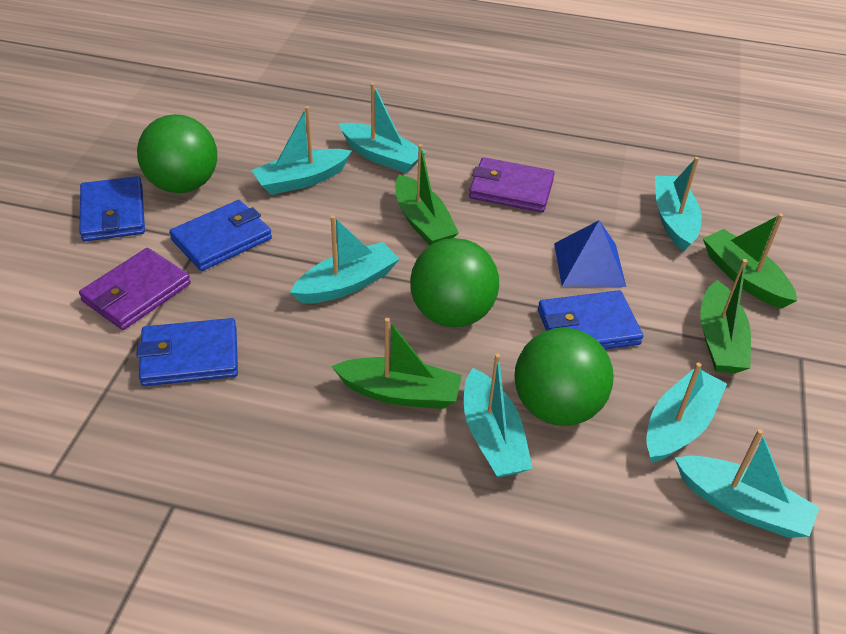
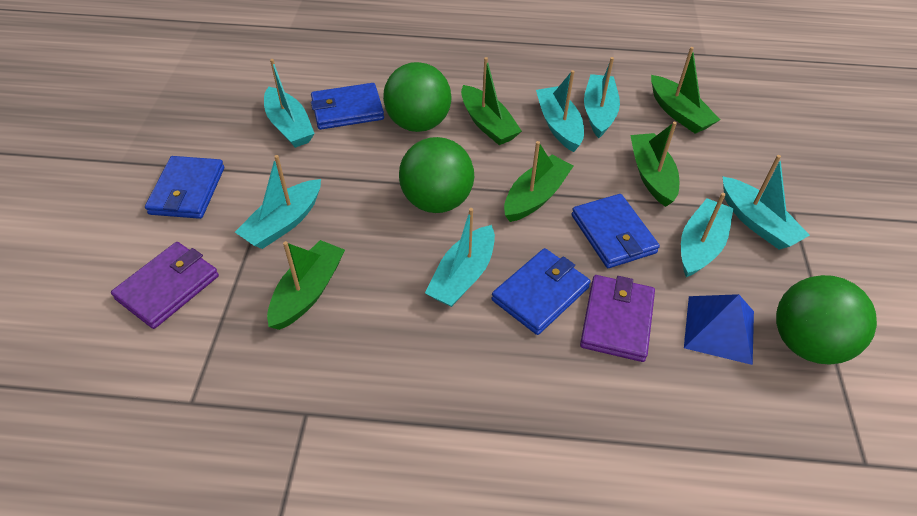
green boat: [332,318,462,409] [395,144,459,245] [700,259,751,373] [703,213,797,309] = 4 -> [267,240,345,330] [461,57,522,145] [504,141,574,222] [630,122,679,207] [651,47,720,134] = 5

